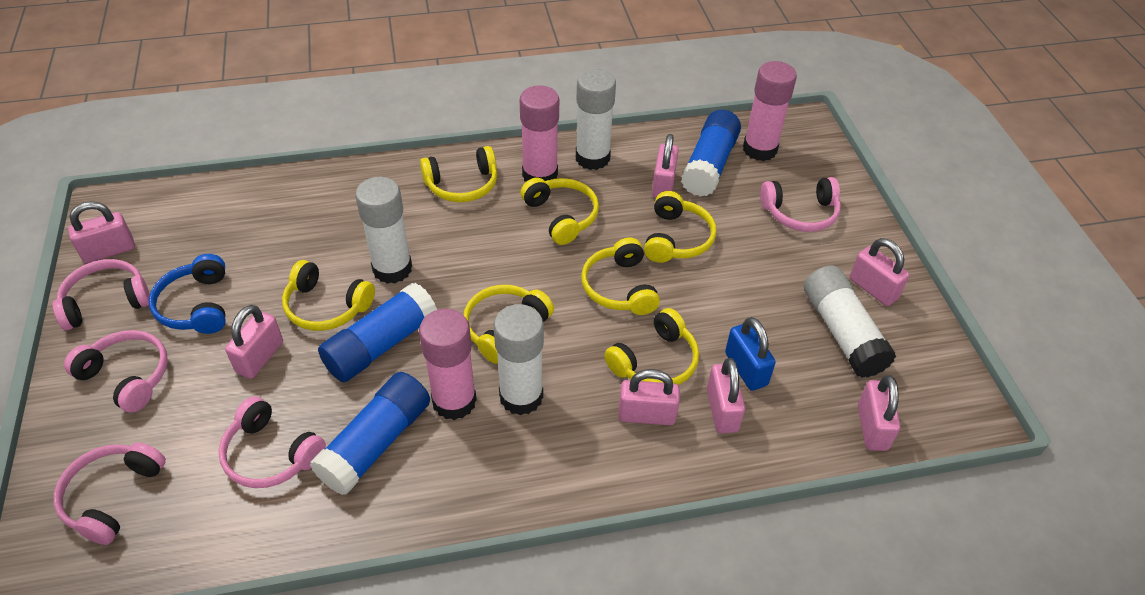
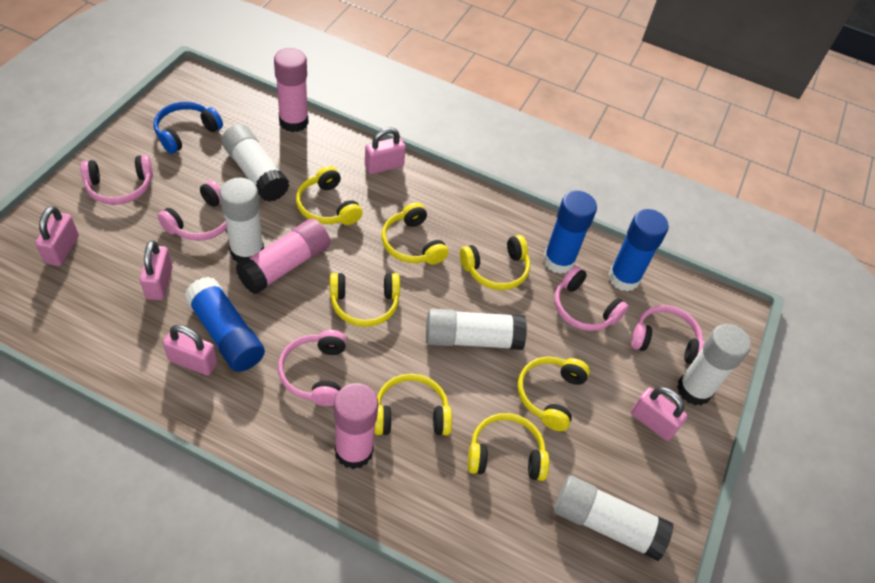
blue padlock: [725,317,776,391] = 1 -> none = 0
pink padlock: [68,201,135,263] [225,305,283,379] [618,369,680,425] [652,134,679,198] [707,358,745,433] [850,238,909,306] [858,375,901,451] = 7 -> [35,206,79,266] [140,240,172,300] [163,325,217,376] [365,127,406,174] [631,387,687,441] = 5
white glue stick: [355,177,412,284] [493,304,544,416] [576,69,616,170] [804,265,896,378] = 4 -> [220,178,264,263] [221,124,290,202] [426,309,527,350] [554,476,674,561] [677,324,751,406] = 5

